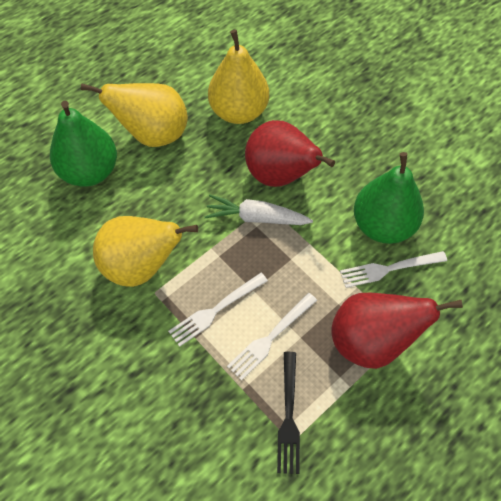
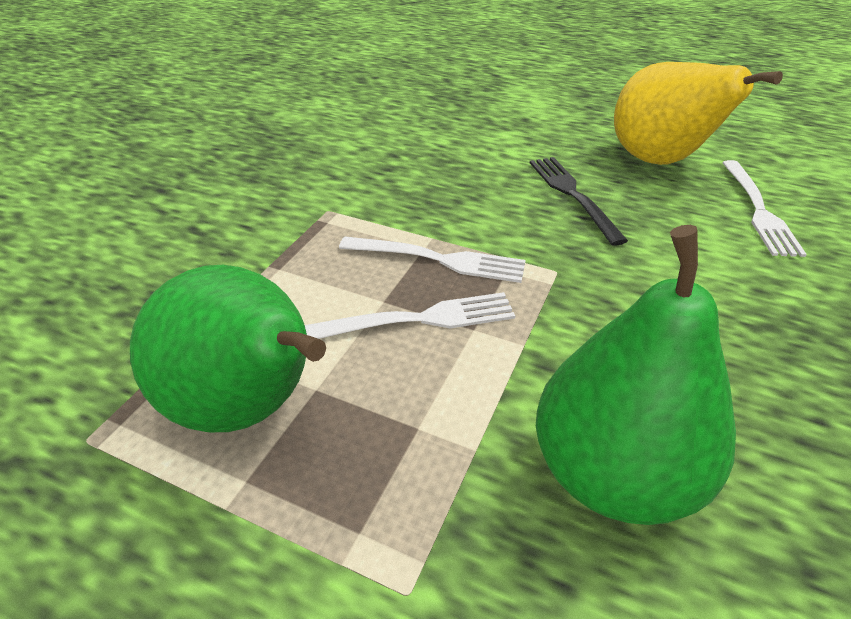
red pear: [245,120,335,187] [331,293,463,369] = 2 -> none = 0
white carrot: [204,194,313,225] = 1 -> none = 0
yellow pear: [81,83,188,147] [93,216,198,287] [208,30,269,124] = 3 -> [614,62,783,165] = 1

